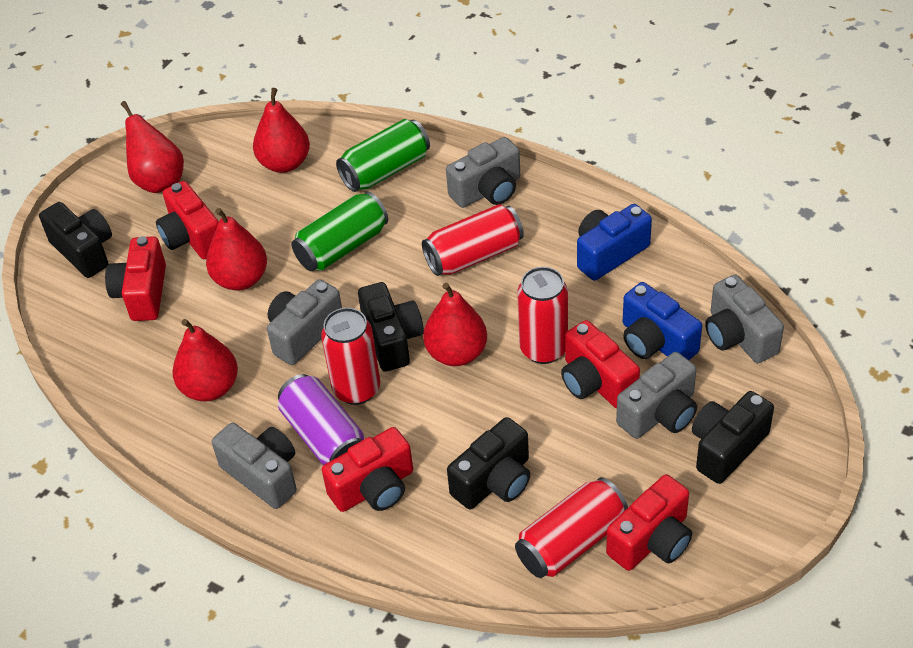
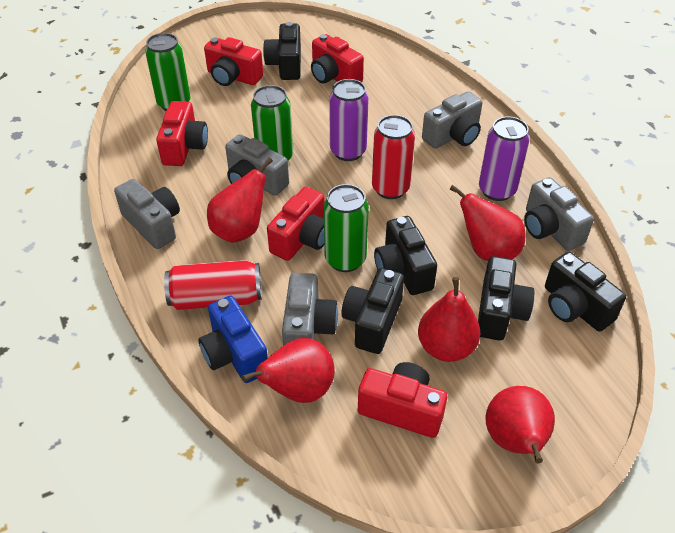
black camera: [39,202,112,278] [358,282,424,372] [447,417,530,509] [692,391,774,484] = 4 -> [263,22,301,80] [341,268,404,354] [374,216,437,295] [478,256,534,341] [545,252,626,332] = 5
blue camera: [577,204,652,281] [623,282,702,360] = 2 -> [198,296,268,383] = 1
green can: [291,192,388,271] [336,119,430,192] = 2 -> [145,33,191,111] [251,85,293,161] [324,184,369,272] = 3
purple can: [278,374,364,465] = 1 -> [329,79,369,161] [479,116,530,201] = 2
red can: [321,308,380,405] [422,204,524,276] [515,477,628,578] [517,267,568,364] = 4 -> [164,260,262,310] [372,115,415,199] = 2

